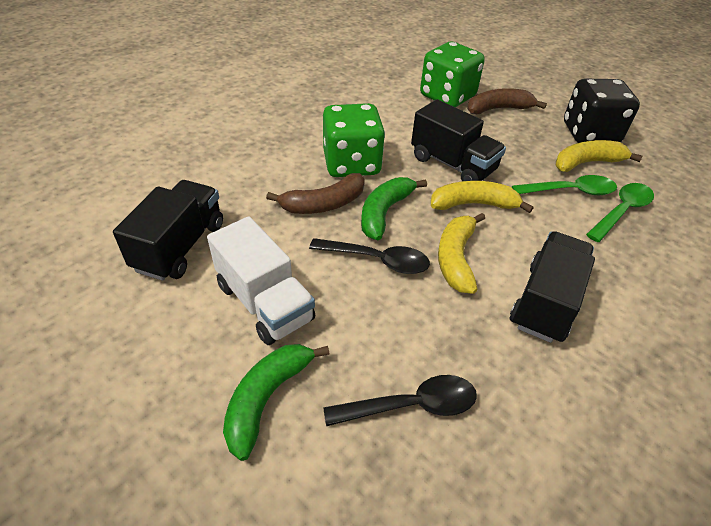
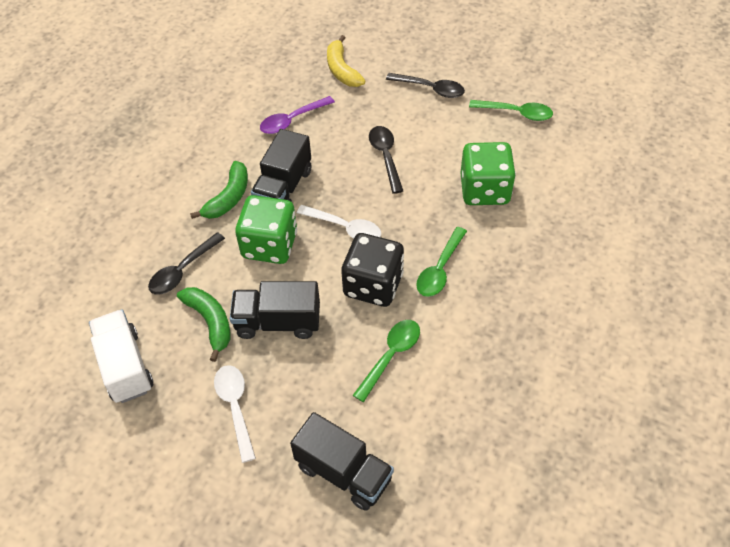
black spoon: [309,238,430,274] [324,375,477,426] = 2 -> [148,232,225,295] [369,126,403,194] [386,73,465,98] = 3
brown banana: [266,173,365,214] [467,88,547,114] = 2 -> none = 0
green spoon: [512,175,617,195] [586,183,654,242] = 2 -> [353,320,420,402] [416,227,467,297] [469,100,553,121] = 3
purple spoon: none = 0 -> [260,96,335,134] = 1
white spoon: none = 0 -> [214,365,256,463] [297,205,381,238] = 2
yellow banana: [431,181,534,213] [438,213,485,294] [556,140,642,172] = 3 -> [327,35,365,87] = 1

